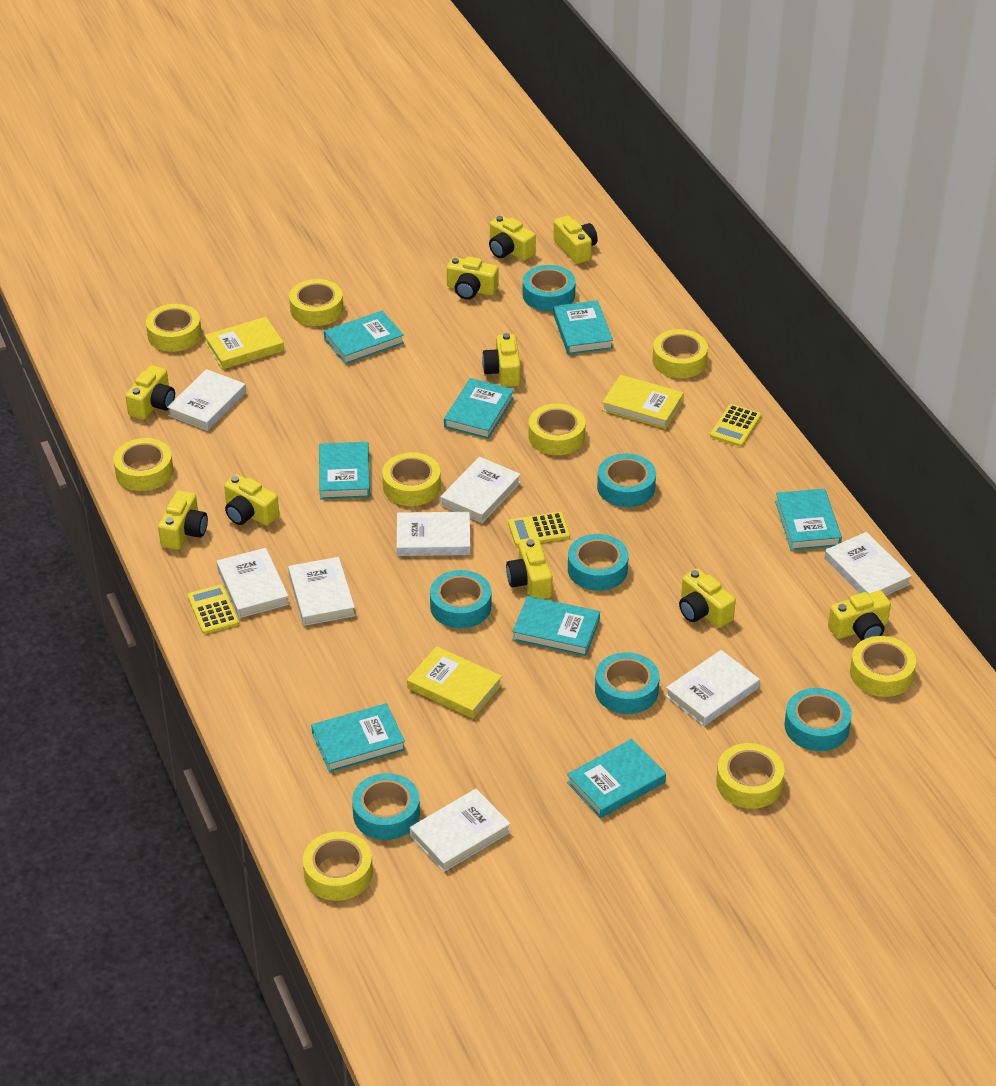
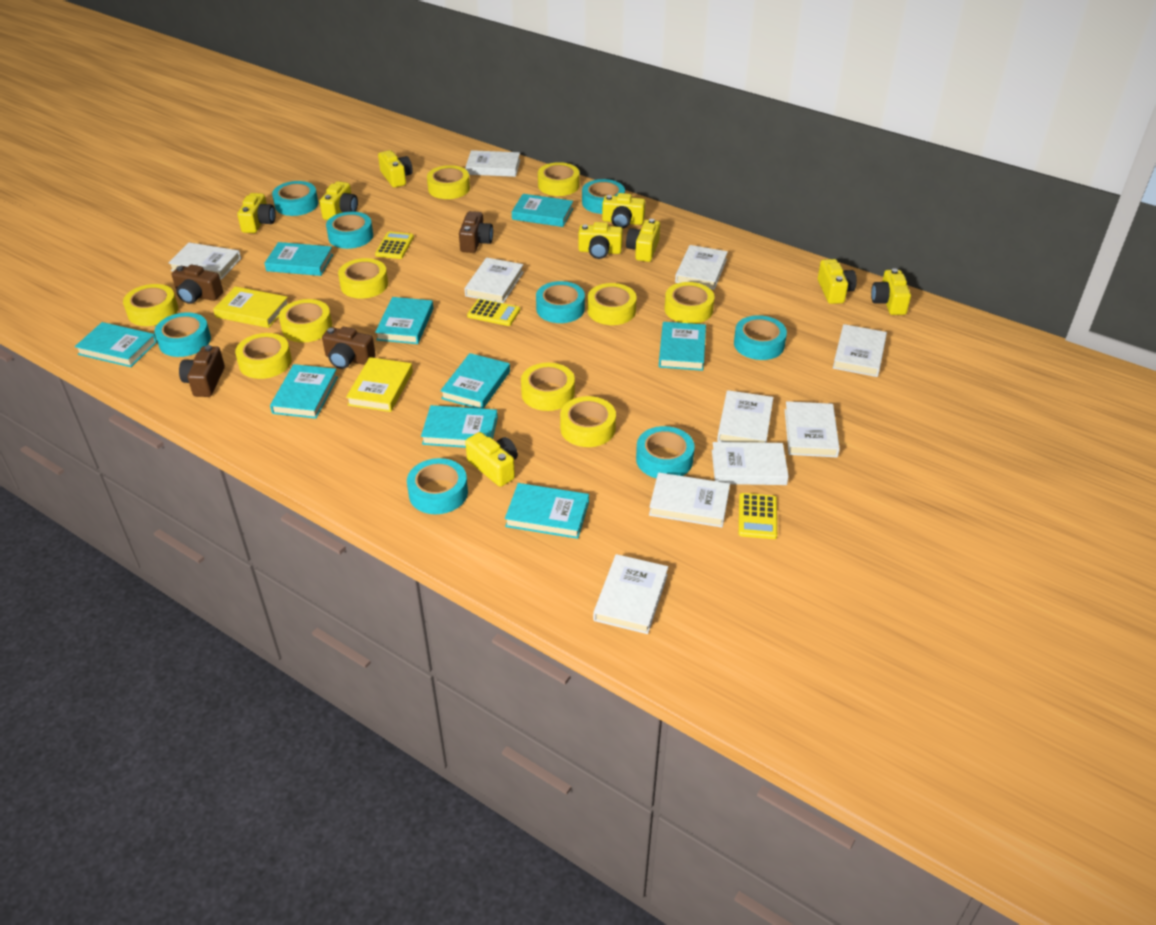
brown camera: none = 0 -> [172,265,223,304] [179,345,225,397] [322,327,376,369] [459,211,493,253] = 4
turquoise book: [311,703,405,772] [319,442,370,499] [324,311,404,364] [444,378,514,439] [512,596,600,656] [553,300,613,355] [567,739,666,818] [775,489,842,550] = 8 -> [75,322,157,367] [264,242,333,276] [270,364,338,419] [375,297,434,344] [421,405,498,448] [440,353,510,409] [505,483,589,539] [512,194,573,227] [659,322,706,371] = 9
turquoise tape: [352,773,420,840] [430,570,491,628] [523,265,576,311] [568,534,629,591] [595,652,660,714] [597,453,656,507] [785,688,852,751] = 7 -> [154,312,211,357] [272,181,318,216] [326,212,373,249] [407,458,468,514] [536,281,585,323] [582,179,625,214] [636,426,695,478] [734,315,787,360] = 8
white book: [167,369,246,431] [217,548,289,618] [288,557,355,626] [397,512,471,556] [410,789,511,872] [440,457,521,523] [665,650,760,726] [824,532,912,595] = 8 -> [169,243,241,279] [465,150,520,177] [465,258,524,303] [593,554,668,634] [649,472,730,527] [675,245,728,290] [712,442,789,485] [717,390,773,443] [785,401,840,457] [833,324,887,377] = 10
yellow book: [204,317,284,369] [407,646,502,719] [602,375,684,429] = 3 -> [213,286,288,328] [346,357,413,412] = 2
yellow camera: [125,365,175,420] [158,491,208,550] [224,474,279,526] [447,257,498,299] [482,333,521,387] [489,215,536,261] [506,539,552,599] [553,215,598,264] [679,568,736,628] [828,590,891,641] = 10 -> [237,193,276,233] [320,181,358,220] [378,150,413,188] [465,432,518,487] [578,222,623,259] [602,193,645,229] [626,219,660,262] [818,259,857,304] [871,268,911,315] = 9
yellow tape: [113,438,173,491] [146,304,202,352] [289,279,343,326] [303,831,373,901] [382,452,441,506] [529,404,585,455] [652,329,708,378] [716,743,785,809] [850,636,916,697] = 9 -> [123,284,178,326] [235,333,292,379] [279,299,332,343] [338,258,388,299] [427,165,470,199] [521,363,575,411] [538,162,580,196] [560,396,616,447] [587,283,637,325] [664,282,715,324] = 10

